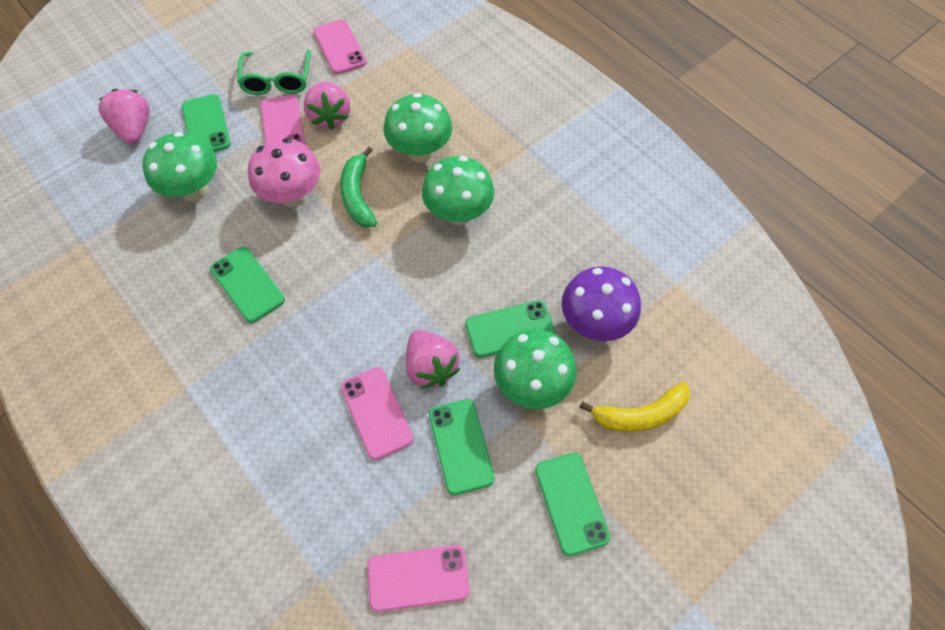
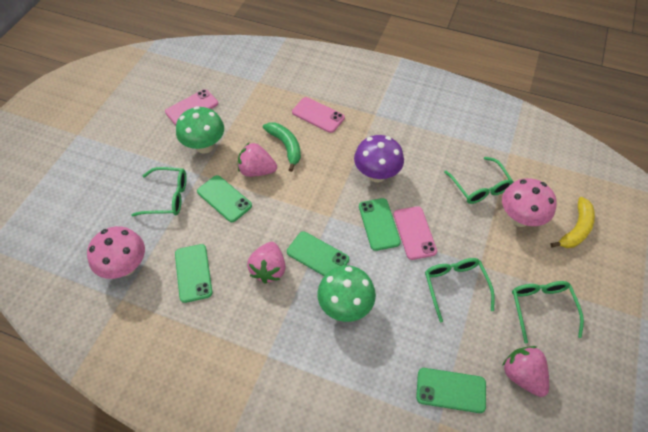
green glasses: [237,49,311,95] = 1 -> [131,167,187,216] [425,258,495,322] [444,157,513,204] [512,281,584,343] = 4
green mushroom: [142,132,217,201] [383,93,452,162] [422,156,494,225] [494,329,577,409] = 4 -> [176,106,224,154] [317,265,376,322] = 2
pink mushroom: [248,138,320,207] = 1 -> [87,226,145,279] [502,178,557,227] = 2
pink phone: [260,95,305,145] [313,19,367,74] [341,367,414,460] [367,545,470,612] = 4 -> [165,89,218,125] [292,97,345,133] [394,206,437,260] = 3

